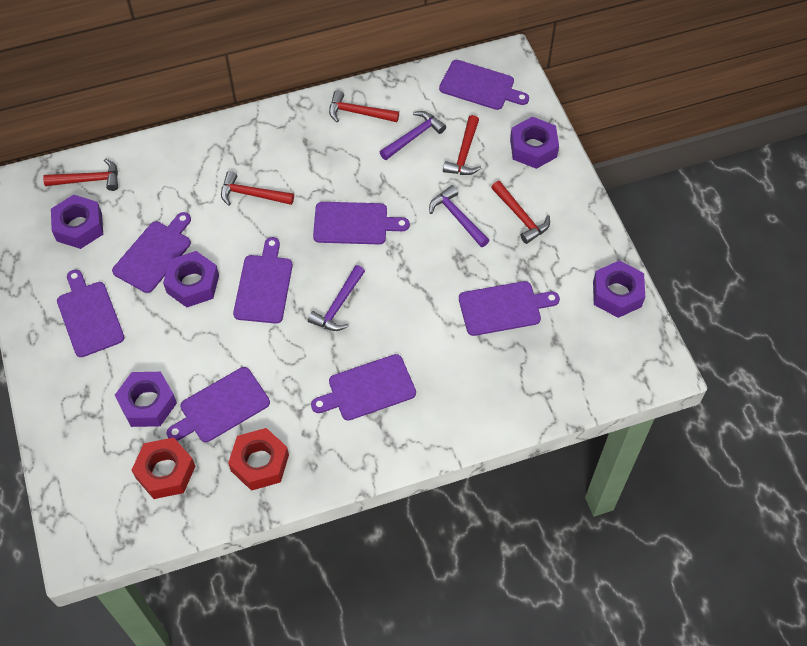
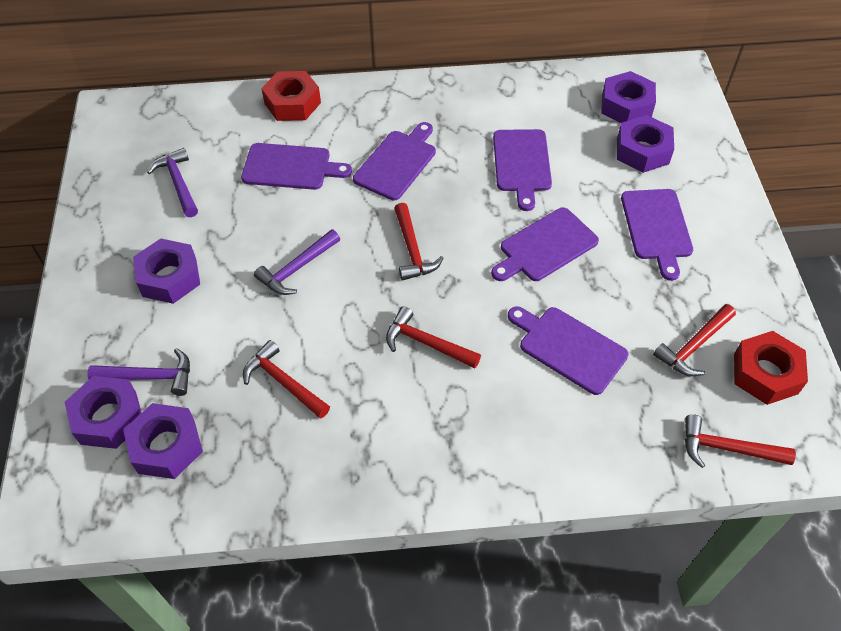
purple cutting board: [57,269,125,357] [112,212,191,293] [167,367,270,442] [233,237,293,324] [311,354,416,420] [313,202,410,244] [439,60,529,110] [459,281,560,336] = 8 -> [241,143,352,190] [353,122,436,200] [491,208,599,281] [493,129,552,211] [508,306,629,395] [621,189,693,281] = 6

